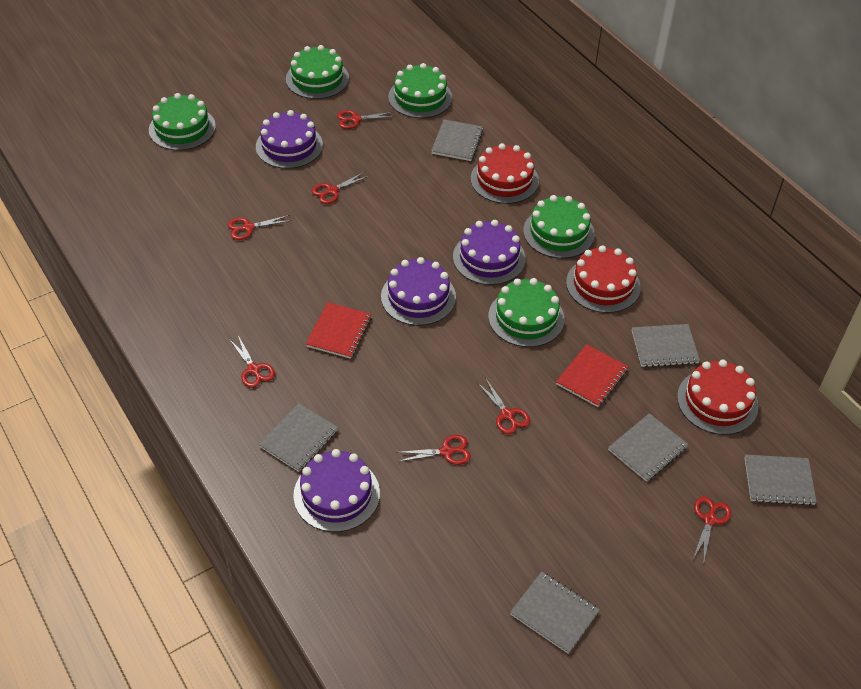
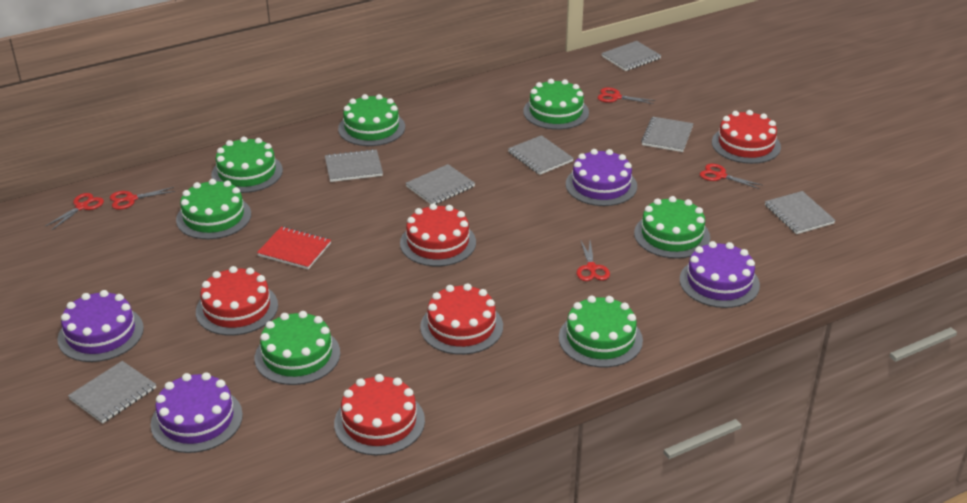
green cake: [149,93,216,151] [286,45,349,99] [388,63,452,118] [488,278,564,347] [523,195,595,259] = 5 -> [176,179,251,239] [211,137,283,193] [255,311,340,385] [338,94,405,146] [523,79,589,130] [559,296,643,367] [634,196,710,259] = 7
grey notebook: [258,403,338,472] [431,119,483,161] [510,571,600,654] [608,413,688,482] [632,324,700,367] [745,454,817,506] = 6 -> [68,361,156,424] [325,149,383,182] [405,164,475,204] [508,135,574,175] [601,41,661,71] [641,117,694,152] [765,191,836,234] = 7
red cake: [471,143,539,204] [566,246,641,313] [677,359,759,435] = 3 -> [196,266,278,335] [334,374,425,455] [400,204,476,266] [420,283,503,355] [712,110,781,164] = 5
red notebook: [306,302,371,359] [556,344,629,407] = 2 -> [257,227,331,269] = 1
red scissors: [228,215,292,240] [229,336,275,388] [312,172,369,204] [337,110,395,129] [396,435,471,465] [477,379,530,434] [693,497,731,564] = 7 -> [46,193,104,230] [110,187,176,210] [577,241,610,281] [597,87,655,104] [700,164,762,189] = 5

